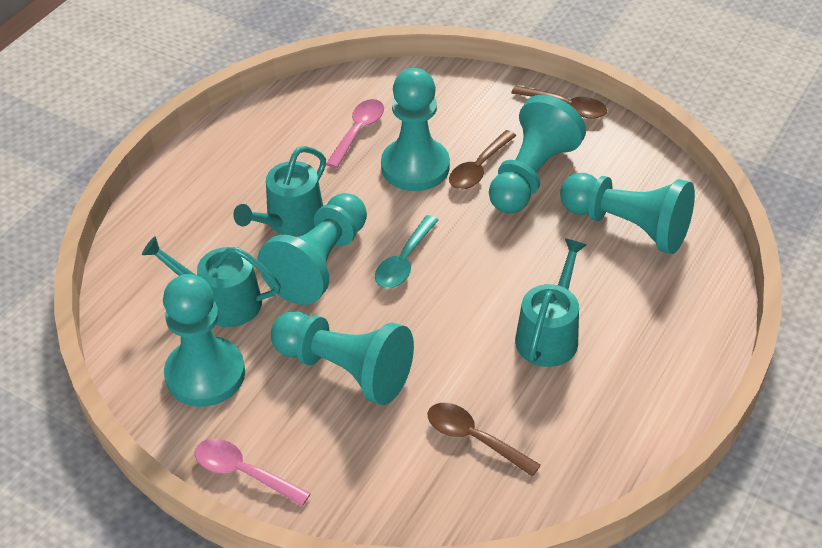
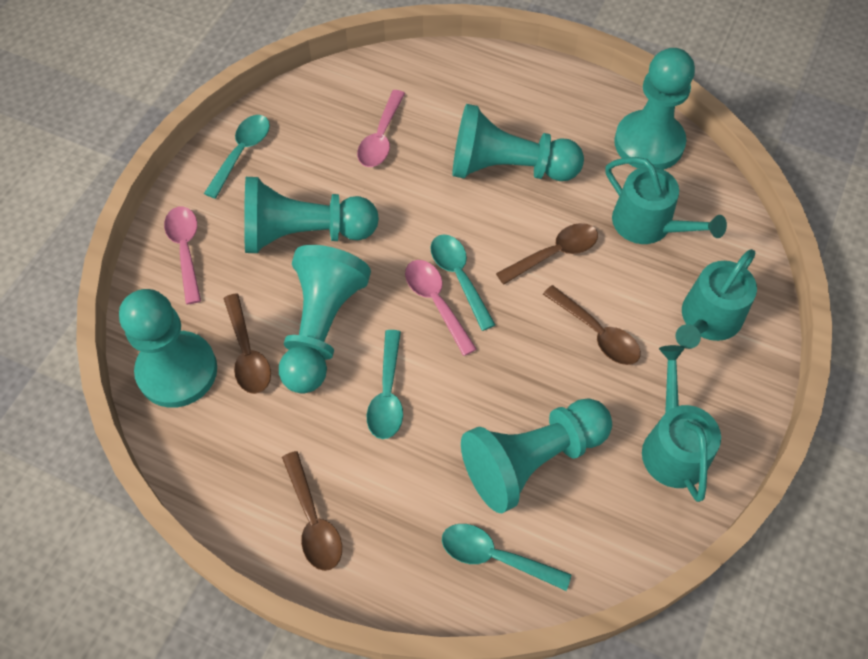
brown spoon: [428,403,541,477] [449,130,516,189] [511,86,607,119] = 3 -> [223,293,271,394] [282,451,342,571] [496,223,598,285] [543,285,641,365] = 4
pink spoon: [195,439,311,506] [326,99,384,168] = 2 -> [164,207,201,304] [357,90,405,167] [405,260,477,356] = 3
turquoise spoon: [375,215,439,289] = 1 -> [204,115,270,199] [367,330,403,439] [430,234,495,331] [442,524,571,591] = 4

